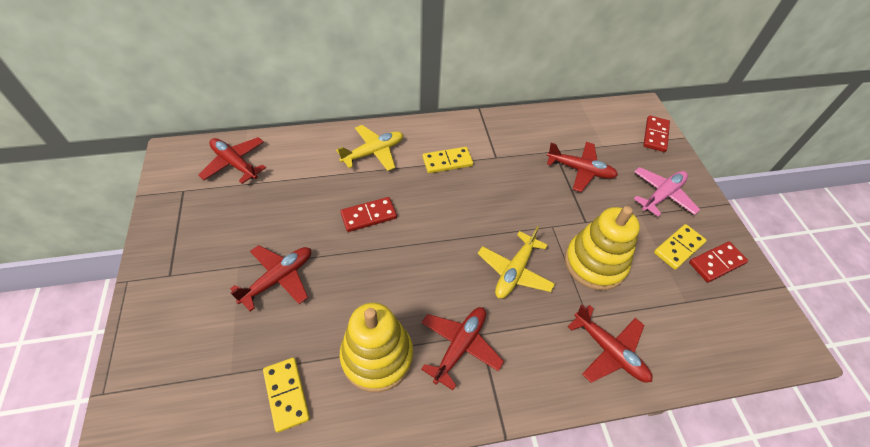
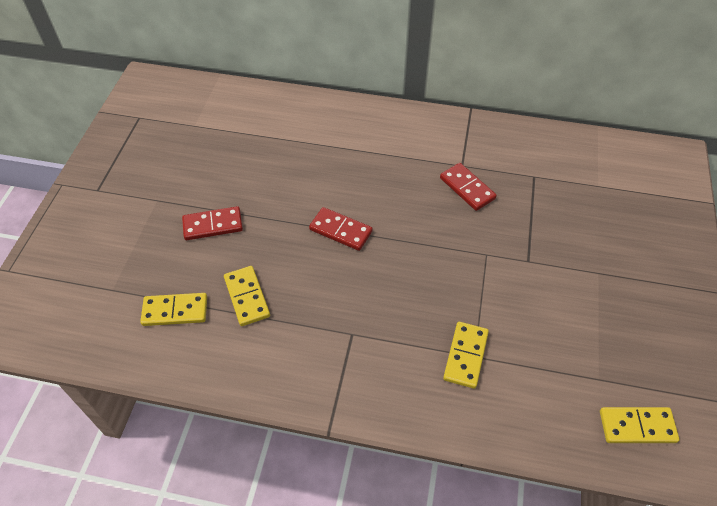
pink plane: [634,167,700,216] = 1 -> none = 0
red plane: [198,137,266,184] [230,245,311,311] [421,307,504,390] [547,142,618,192] [568,305,652,383] = 5 -> none = 0
yellow domino: [263,358,310,433] [423,147,473,173] [654,224,707,270] = 3 -> [140,293,207,326] [224,266,270,326] [443,322,489,389] [600,407,680,443] = 4
yellow plane: [336,125,403,171] [478,226,555,299] = 2 -> none = 0
yellow stacking toy: [340,303,413,392] [565,206,640,290] = 2 -> none = 0

